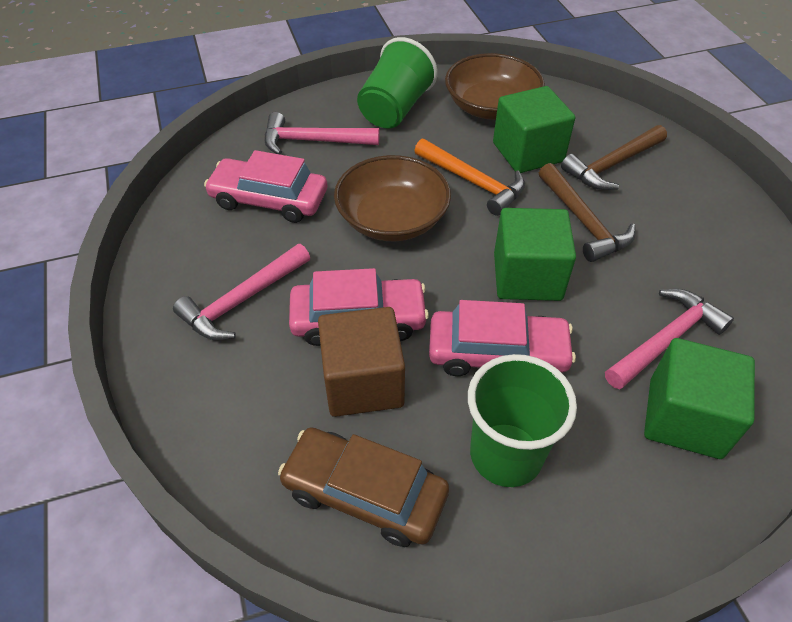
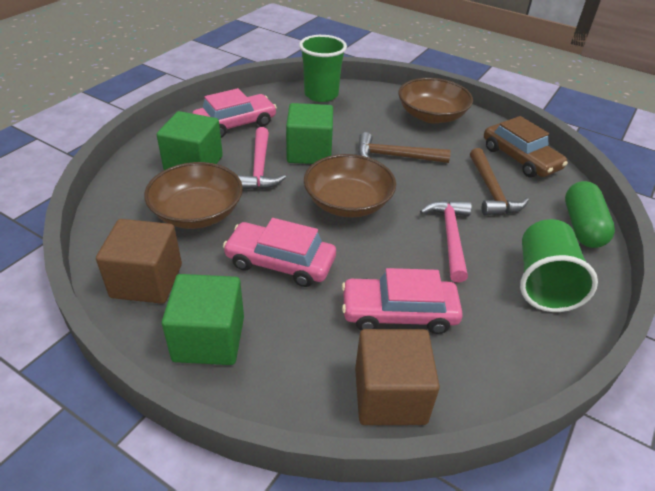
brown bowl: [334,155,451,241] [445,53,545,120] = 2 -> [144,162,243,229] [304,154,396,217] [398,78,473,124] = 3
brown cube: [318,307,405,417] = 1 -> [96,219,182,304] [355,329,440,425] = 2
green capsule: none = 0 -> [565,181,615,248] = 1
orange hammer: [414,139,525,216] = 1 -> none = 0
pink hammer: [173,244,310,340] [265,112,380,155] [605,289,734,389] = 3 -> [237,127,286,189] [420,200,472,283] = 2

